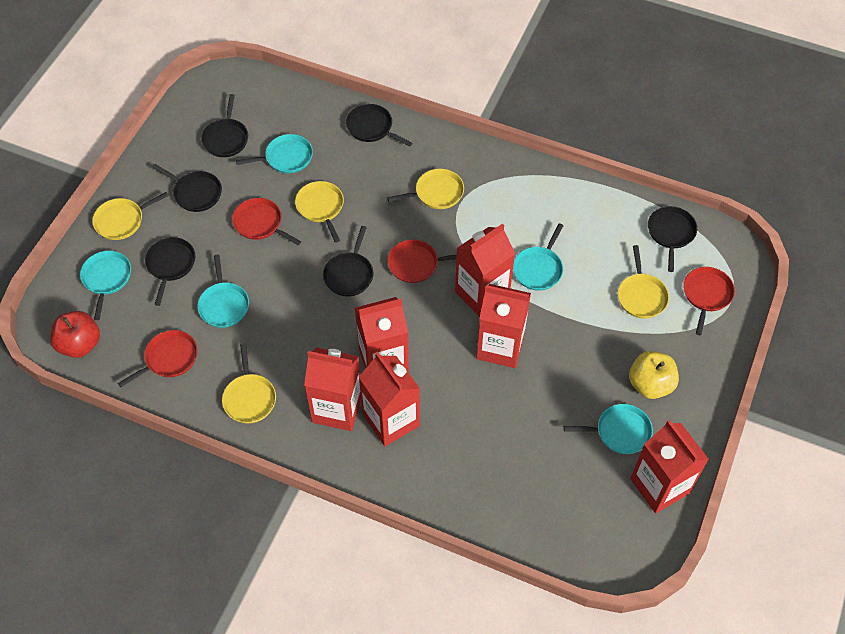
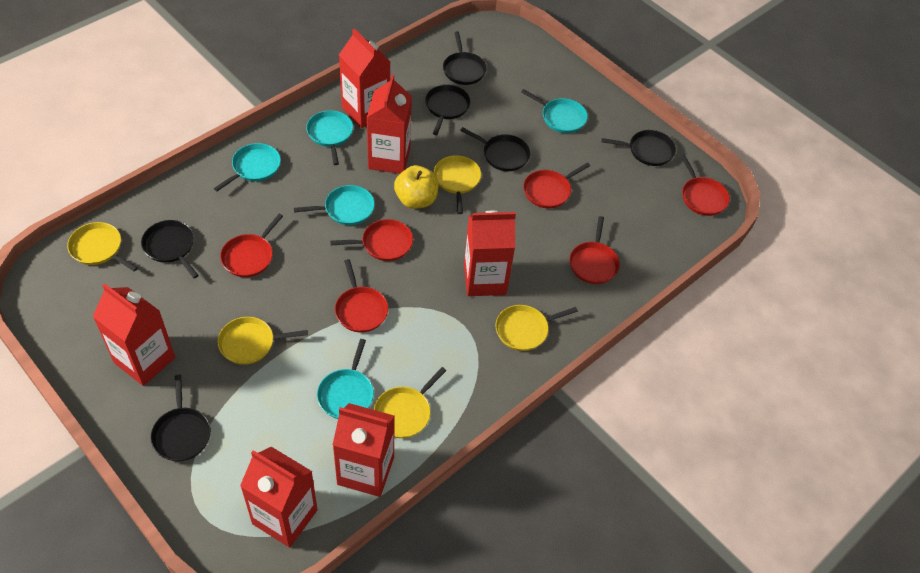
red apple: [50,311,100,358] = 1 -> none = 0
red pan: [118,330,198,387] [232,198,301,245] [388,240,457,283] [683,267,735,335] = 4 -> [220,214,283,277] [330,219,413,261] [335,259,388,333] [523,162,590,208] [569,216,620,284] [680,154,730,216] = 6

